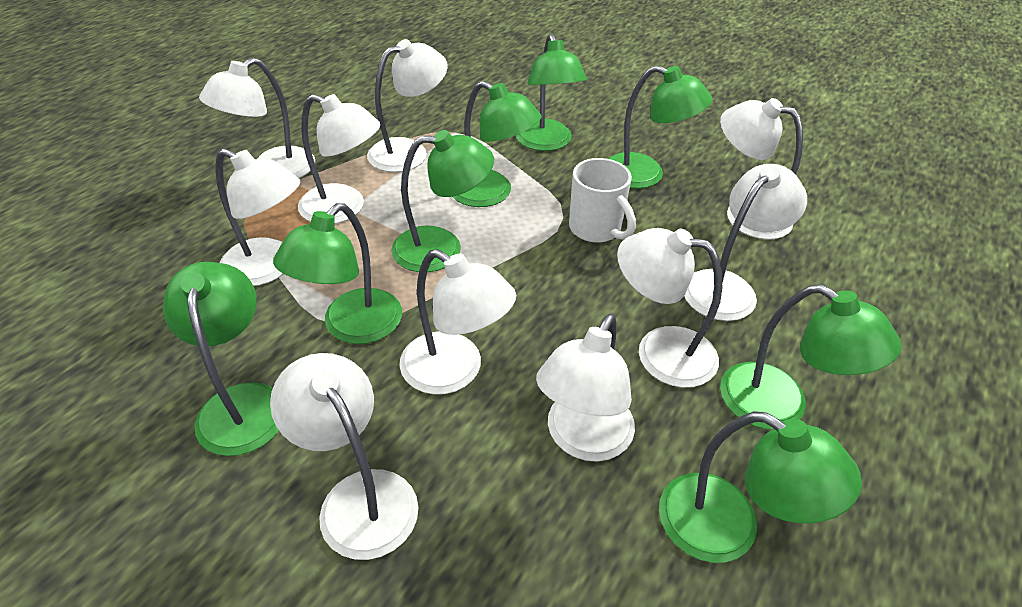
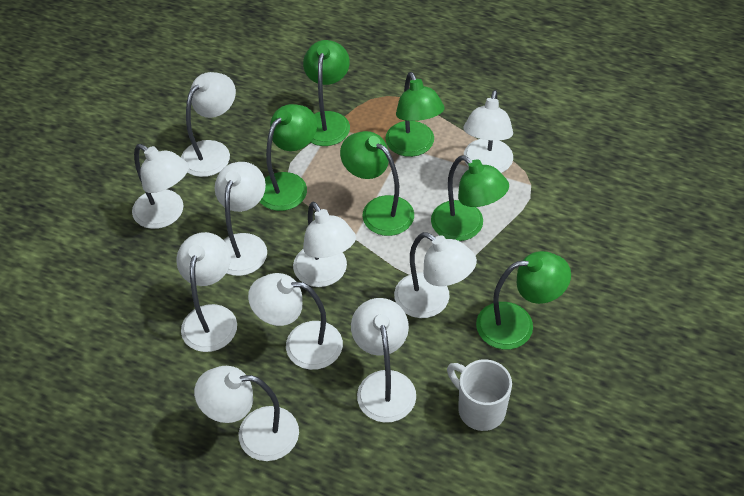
green lamp: [163,262,279,456] [273,203,402,344] [391,130,494,272] [453,81,541,207] [516,34,587,151] [608,65,713,189] [659,411,862,563] [720,285,901,429] = 8 -> [260,104,317,211] [303,40,350,146] [340,131,414,236] [385,72,445,157] [431,155,509,241] [476,251,571,350] = 6

